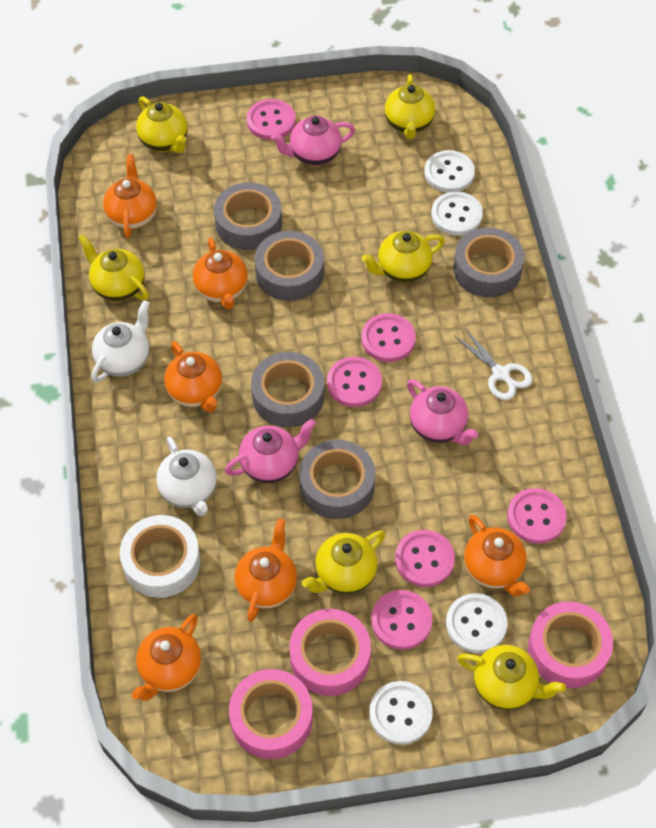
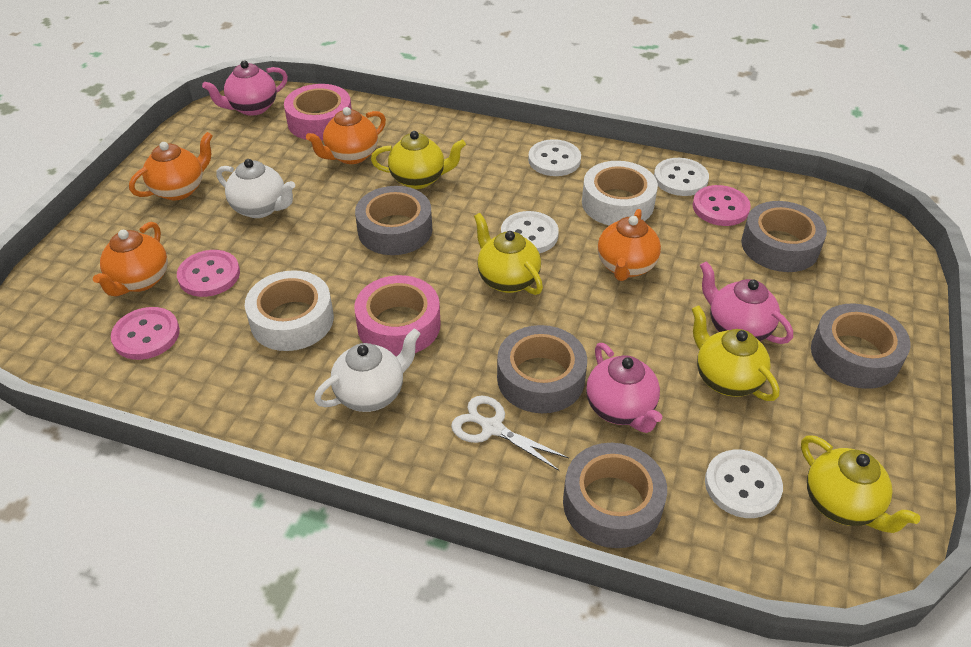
orange teapot: [103,154,157,238] [132,614,201,701] [164,341,222,413] [193,238,248,309] [235,519,297,622] [464,515,530,597] = 6 -> [93,222,168,296] [129,132,213,200] [306,107,386,164] [598,209,661,281] = 4
pink button: [247,99,296,140] [327,357,382,407] [361,313,416,362] [371,590,432,650] [395,530,455,587] [507,488,567,544] = 6 -> [111,307,180,360] [177,250,240,297] [693,185,751,226] = 3
pink tape: [229,669,313,759] [289,609,371,696] [528,601,613,688] = 3 -> [284,84,352,140] [354,275,441,356] = 2
white tape: [120,515,201,598] = 1 -> [245,270,334,351] [582,161,658,225] = 2
yellow teapot: [78,234,149,301] [136,96,188,153] [302,530,385,594] [361,231,445,283] [384,74,435,139] [457,645,566,710] = 6 -> [371,131,466,189] [474,213,543,295] [692,305,780,401] [801,435,920,533] = 4

